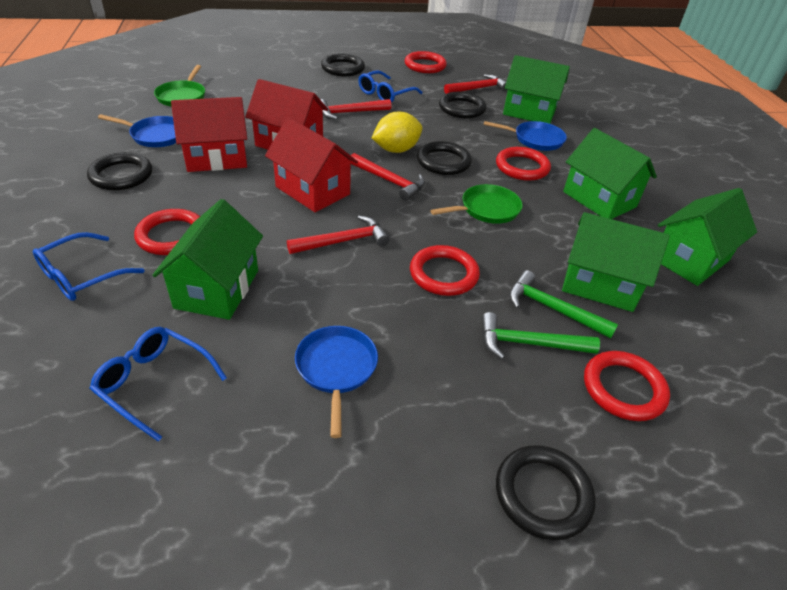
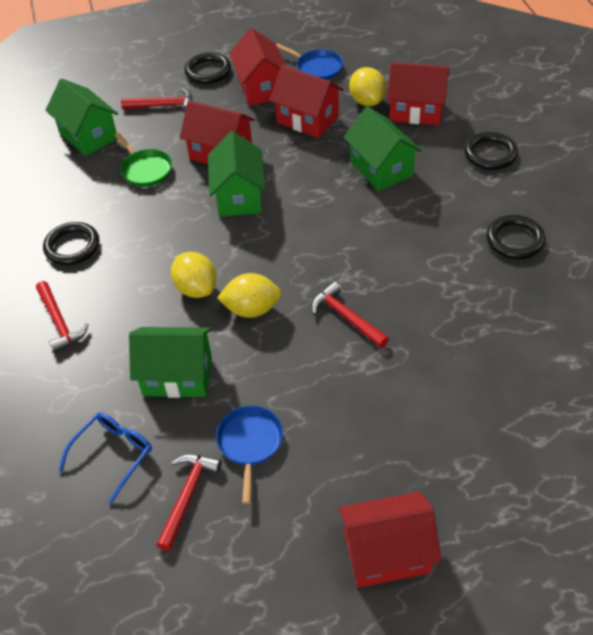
black ring: [87,152,152,190] [321,53,365,76] [417,141,472,175] [439,92,486,118] [496,445,596,540] = 5 -> [43,222,99,265] [184,52,231,84] [464,132,518,170] [486,215,545,259] = 4
blue glasses: [33,232,145,301] [89,327,227,442] [358,70,422,103] = 3 -> [59,413,152,504] = 1
blue pan: [98,114,176,147] [295,326,378,438] [484,121,567,151] = 3 -> [216,406,283,504] [276,43,343,80] = 2
green hammer: [481,312,600,360] [509,270,618,338] = 2 -> none = 0
green house: [152,199,263,320] [503,55,570,124] [562,212,670,312] [563,128,657,219] [658,188,757,286] = 5 -> [45,78,118,156] [129,327,212,398] [208,131,265,217] [344,106,422,191] = 4
green pan: [154,65,205,107] [430,184,523,224] = 2 -> [114,133,172,187] = 1
red house: [171,97,247,172] [245,79,328,150] [265,117,358,212] = 3 -> [180,101,255,164] [229,28,286,106] [269,65,344,138] [338,491,441,588] [387,62,449,125] = 5
red ring: [134,209,200,255] [404,51,447,73] [410,245,480,296] [496,147,551,181] [584,351,670,421] = 5 -> none = 0
yellow lemon: [372,112,422,153] = 1 -> [171,252,217,298] [217,273,281,318] [349,67,386,106] = 3

